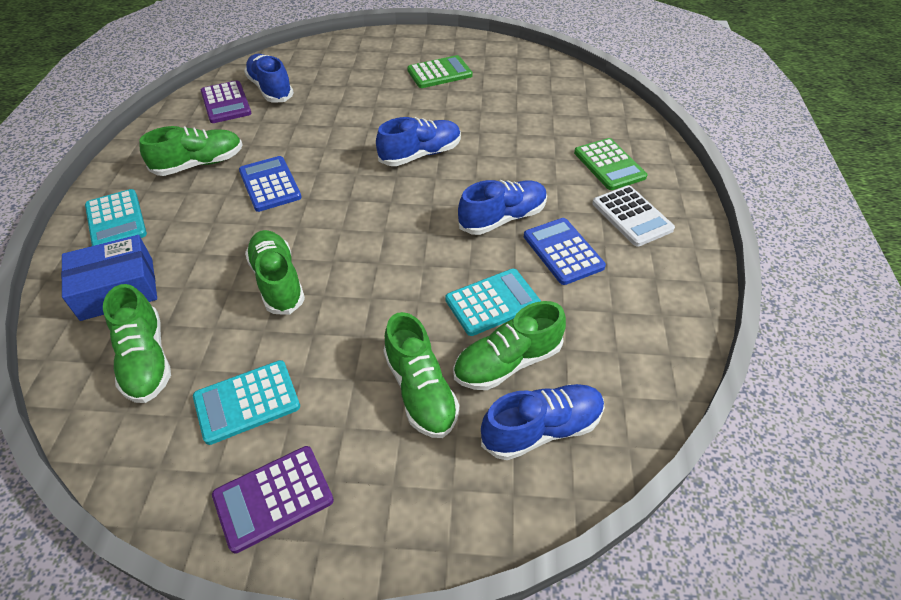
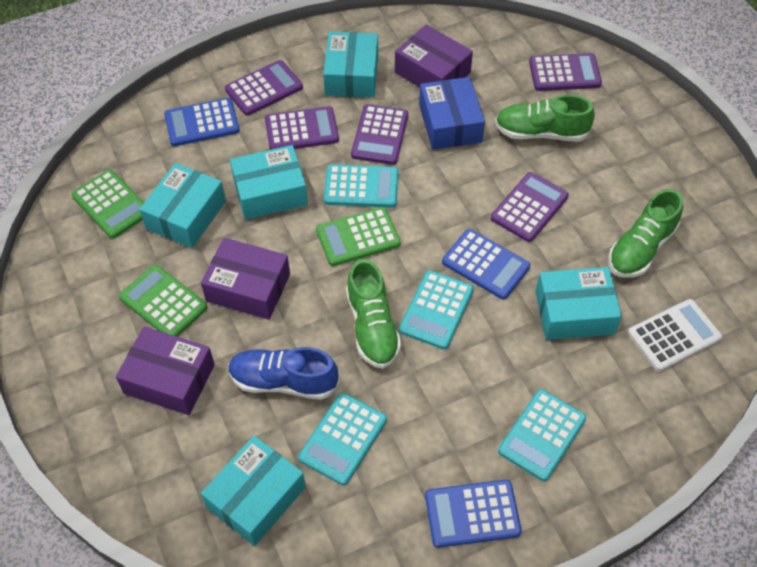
blue calculator: [239,156,302,212] [524,218,606,285] = 2 -> [164,98,240,146] [425,480,522,548] [442,229,530,300] = 3
blue shoe: [244,54,294,103] [376,117,461,166] [458,180,547,235] [481,384,605,460] = 4 -> [228,347,339,400] = 1
green calculator: [407,55,473,88] [574,138,647,190] = 2 -> [72,170,144,239] [119,265,208,337] [316,207,401,266] = 3
green shoe: [103,284,171,403] [139,126,243,176] [245,230,305,315] [383,312,459,438] [453,301,566,390] = 5 -> [346,259,401,369] [495,95,595,142] [608,189,683,278] = 3
purple box: none = 0 -> [116,326,215,415] [201,238,290,320] [395,25,473,87] = 3
purple calculator: [201,80,252,123] [212,446,334,553] = 2 -> [225,60,303,116] [265,106,339,150] [351,104,408,165] [491,172,569,242] [529,53,602,91] = 5
turquoise box: none = 0 -> [139,163,226,248] [201,436,306,546] [230,145,308,220] [323,32,378,98] [536,267,622,340] = 5
turquoise calculator: [85,189,147,246] [193,360,300,445] [445,269,541,336] = 3 -> [298,393,387,485] [324,164,398,208] [399,270,474,349] [498,389,586,481] = 4

